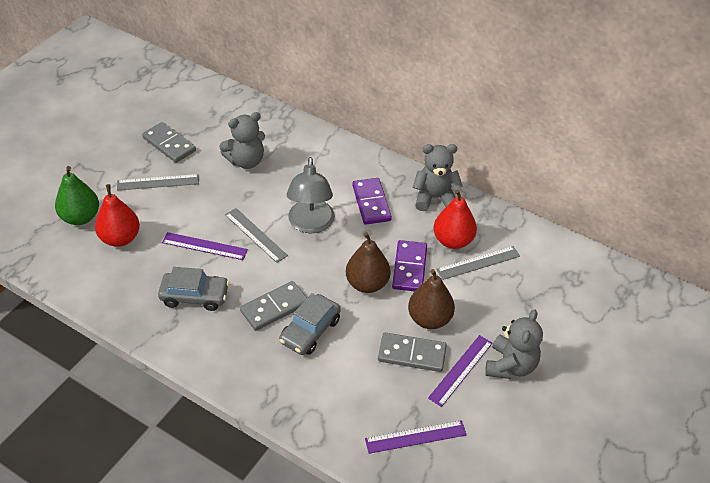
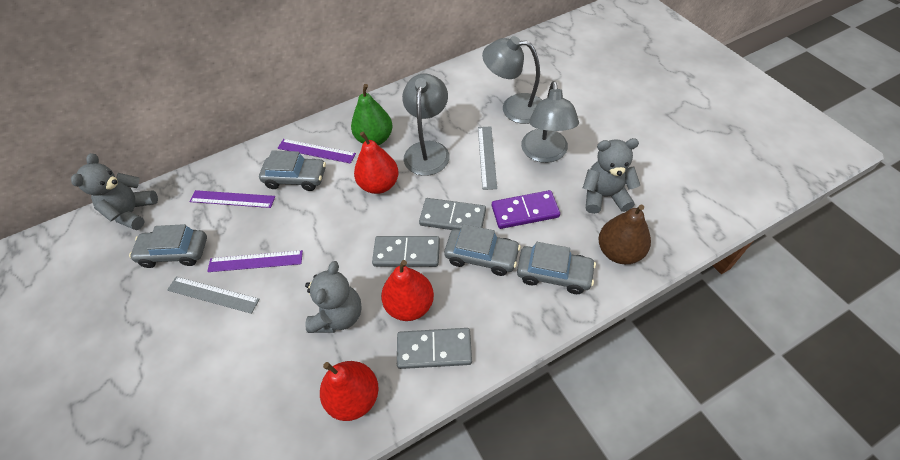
brown pear: [346,232,391,293] [408,269,455,329] = 2 -> [598,204,651,264] = 1
grey car: [158,267,229,311] [279,293,341,355] = 2 -> [129,224,207,268] [259,150,326,191] [444,224,521,276] [517,242,596,294] = 4
grey lamp: [286,157,335,233] = 1 -> [402,73,450,176] [482,36,542,124] [521,81,579,163] = 3
grey ruler: [117,174,199,191] [225,208,288,263] [436,246,520,280] = 3 -> [167,276,260,314] [478,126,497,190] = 2
purple domino: [352,178,392,225] [392,240,427,292] = 2 -> [492,190,560,229] = 1
red pear: [95,184,140,247] [434,190,477,249] = 2 -> [320,361,379,421] [354,132,399,194] [381,260,434,321] = 3

